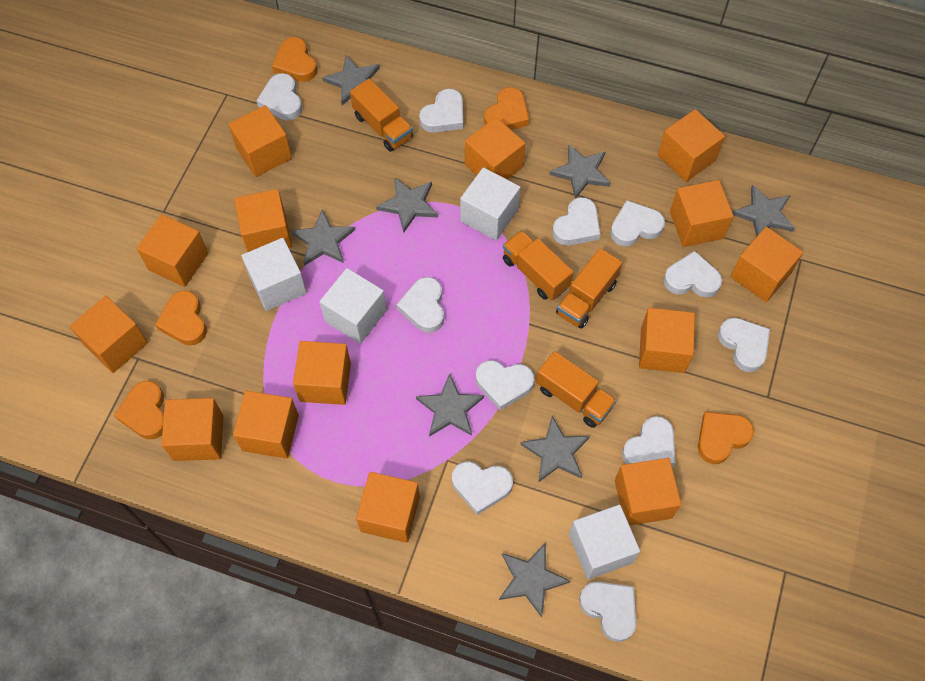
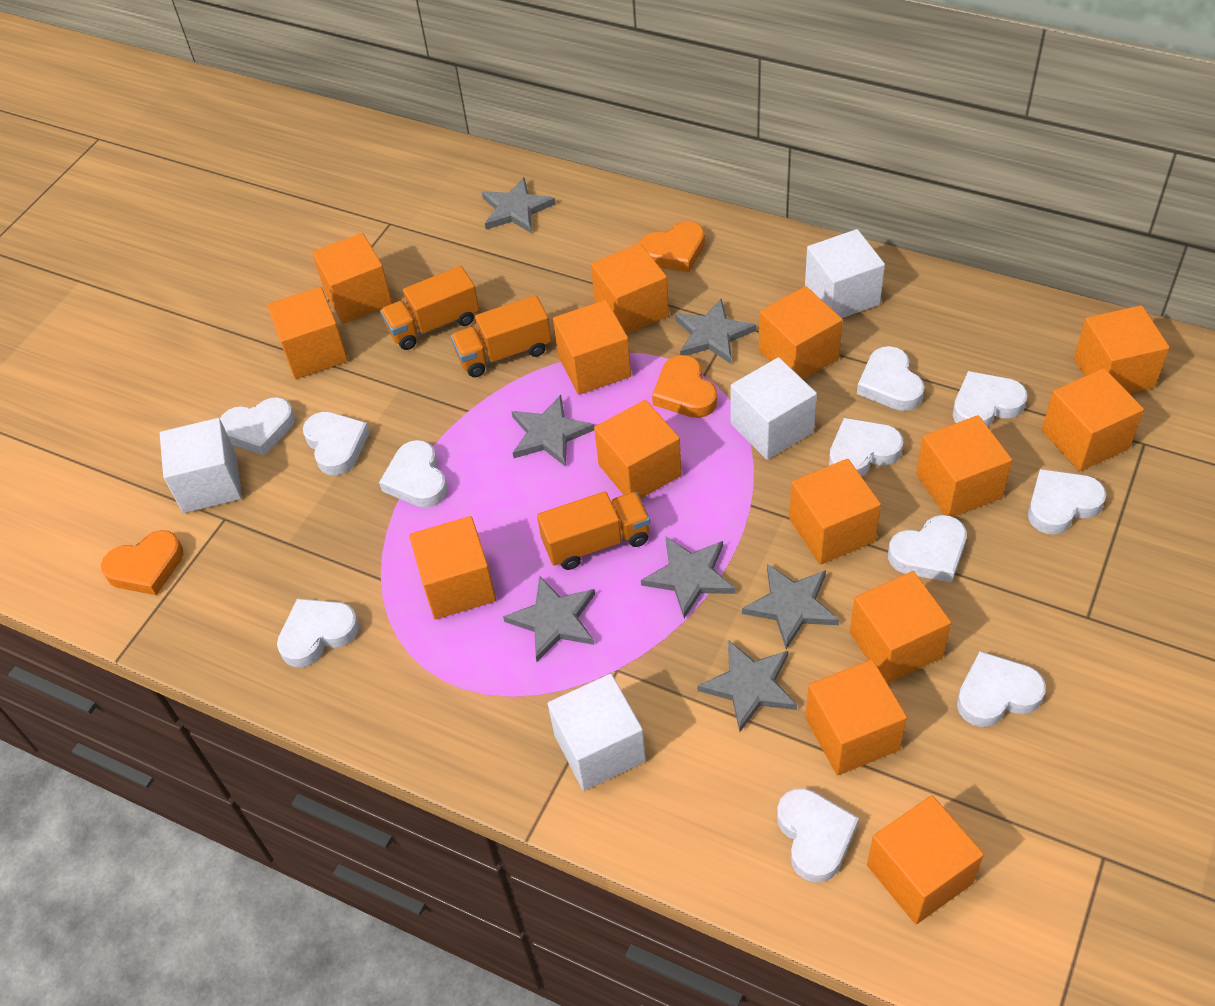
grey star: [291,210,355,266] [322,55,380,105] [376,177,438,232] [416,373,484,437] [499,543,570,618] [520,416,590,483] [549,144,611,199] [732,185,795,237] = 8 -> [482,177,555,234] [503,576,595,662] [511,395,595,467] [641,537,735,618] [675,299,756,364] [698,640,797,732] [742,564,839,649] = 7
orange heart: [114,381,164,439] [155,290,207,346] [272,37,317,82] [484,87,529,130] [698,412,754,464] = 5 -> [101,530,183,595] [640,221,705,272] [652,355,717,418] = 3
orange truck: [350,78,413,152] [503,230,573,300] [536,351,617,428] [556,248,622,329] = 4 -> [380,266,479,350] [451,295,552,377] [537,491,650,570] = 3

